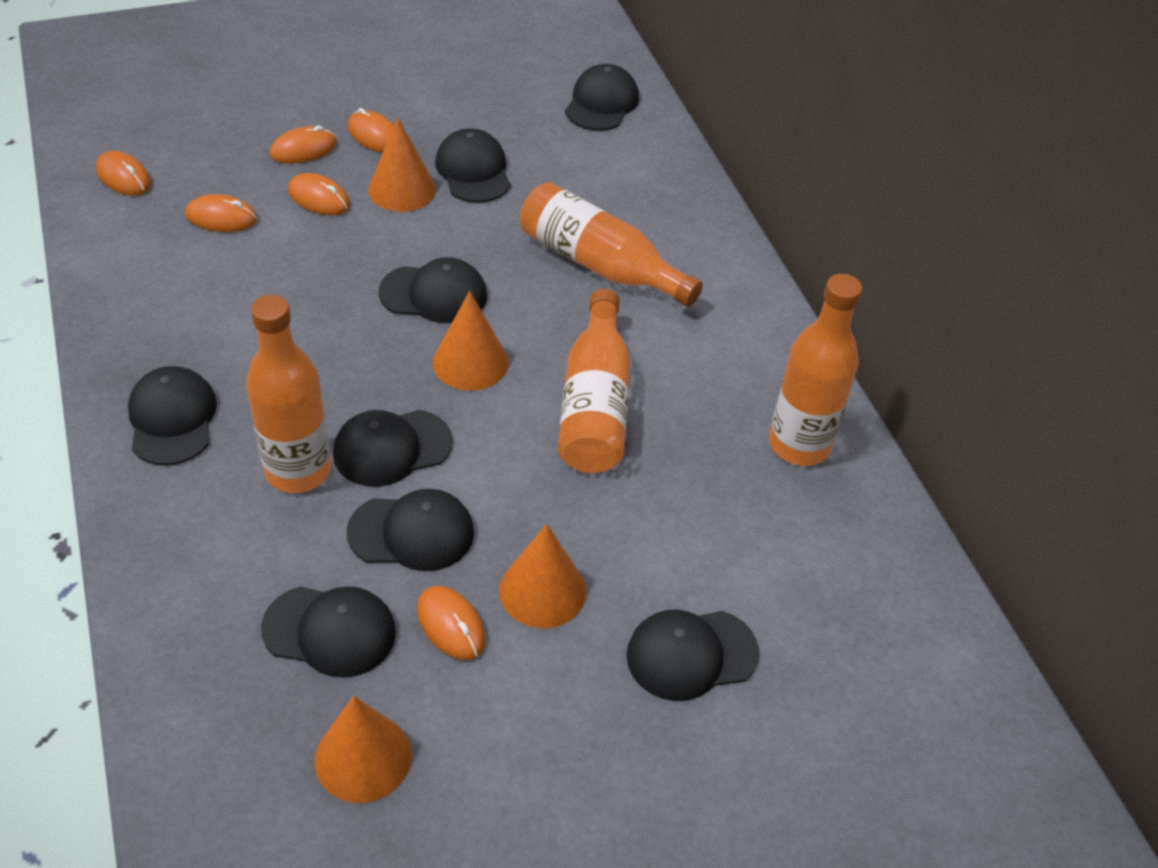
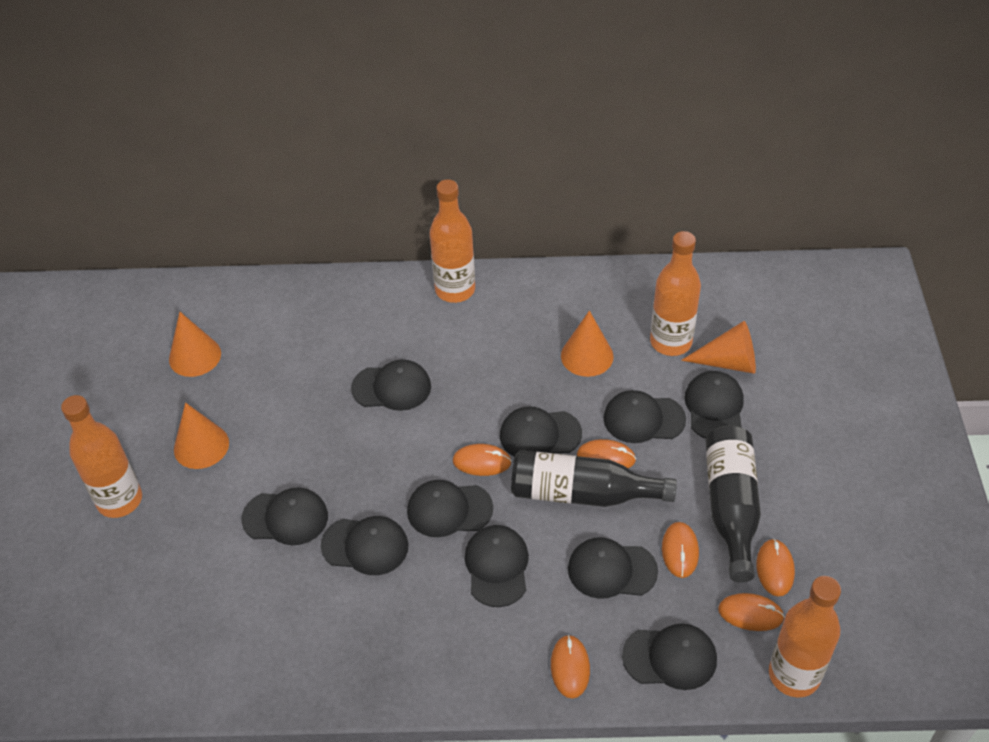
black bottle: none = 0 -> [511,450,677,507] [706,425,761,583] = 2
black cap: [128,366,217,465] [261,586,396,678] [333,410,453,487] [347,489,474,571] [379,257,487,323] [435,128,511,203] [565,64,639,131] [626,609,759,701] = 8 -> [241,487,328,545] [321,516,408,575] [351,360,431,411] [407,480,493,537] [465,525,529,607] [500,406,582,457] [568,537,658,599] [603,390,686,443] [622,623,717,690] [684,371,744,439] = 10

